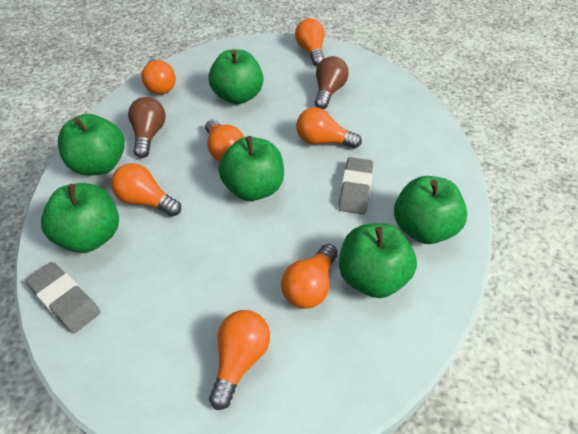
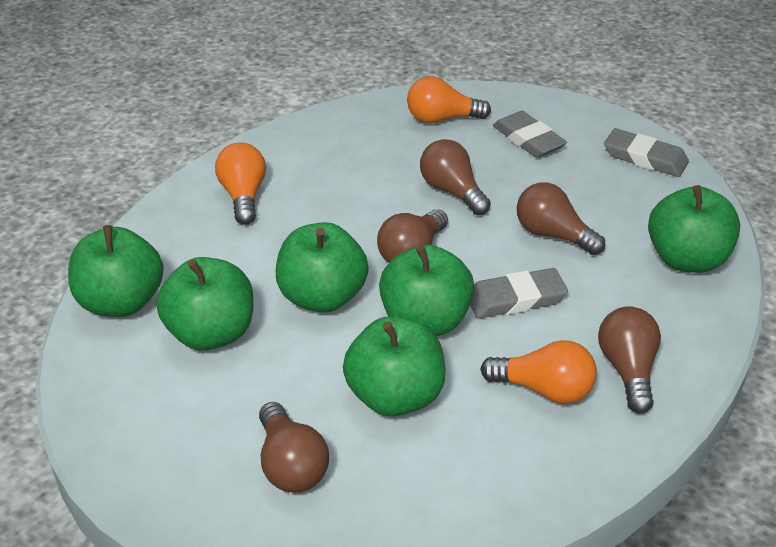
brown light bulb: [128,97,166,158] [315,56,349,109] = 2 -> [259,402,329,492] [377,209,448,263] [420,139,491,215] [517,182,605,255] [598,306,661,414] = 5
grey eraser: [25,262,100,333] [338,157,373,215] = 2 -> [470,268,568,318] [493,111,567,158] [604,128,689,177] = 3
orange light bulb: [111,163,181,216] [141,59,176,94] [205,120,244,162] [209,310,270,410] [281,244,337,309] [295,18,325,66] [296,107,362,149] = 7 -> [215,143,266,225] [407,76,491,123] [480,340,597,403] = 3

